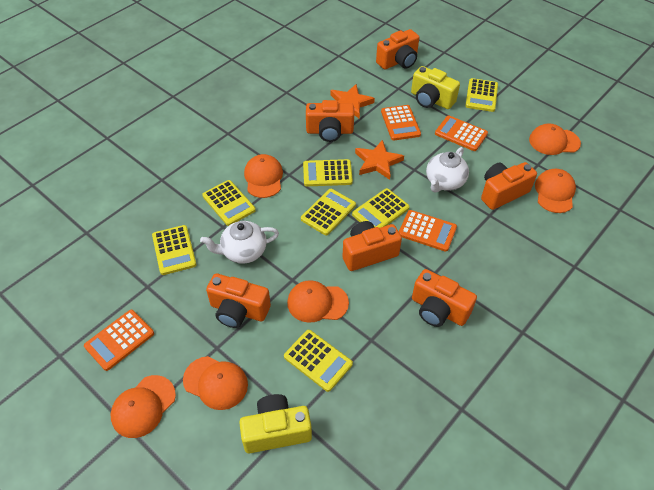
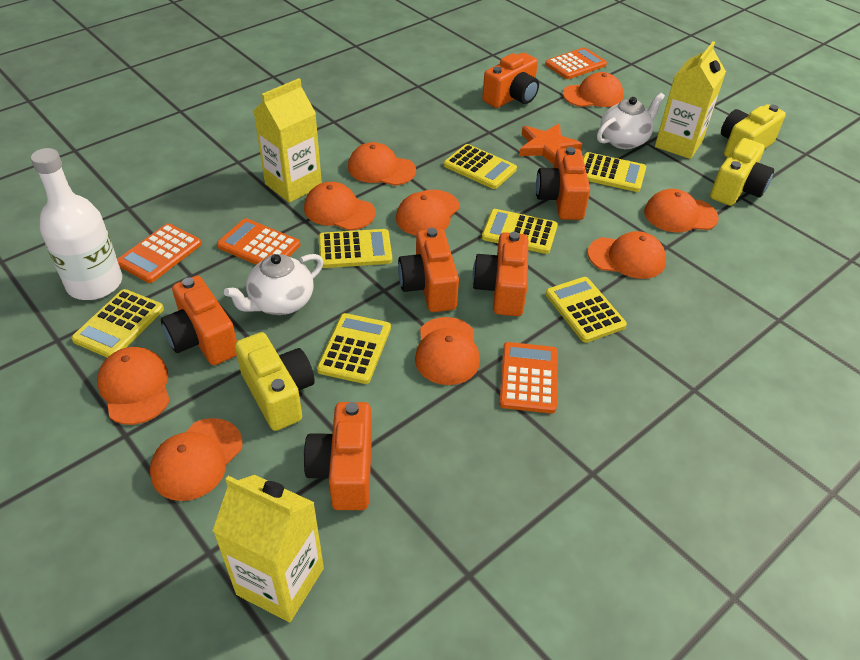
orange cap: [110,375,176,438] [183,356,248,410] [244,154,283,198] [287,280,349,323] [529,123,581,155] [535,169,576,213] = 6 -> [97,347,170,425] [150,418,243,501] [304,182,376,230] [348,142,416,186] [396,190,460,236] [415,317,480,385] [563,72,623,107] [587,231,666,279] [644,189,719,233] = 9
orange star: [330,84,375,119] [355,140,404,180] = 2 -> [519,123,582,165] = 1
white bottle: none = 0 -> [31,148,122,300] = 1
yellow camera: [239,394,312,453] [411,66,460,109] = 2 -> [235,332,315,431] [710,138,774,206] [721,104,786,158] = 3
yellow carton: none = 0 -> [213,475,324,622] [254,78,322,203] [655,41,726,159] = 3

